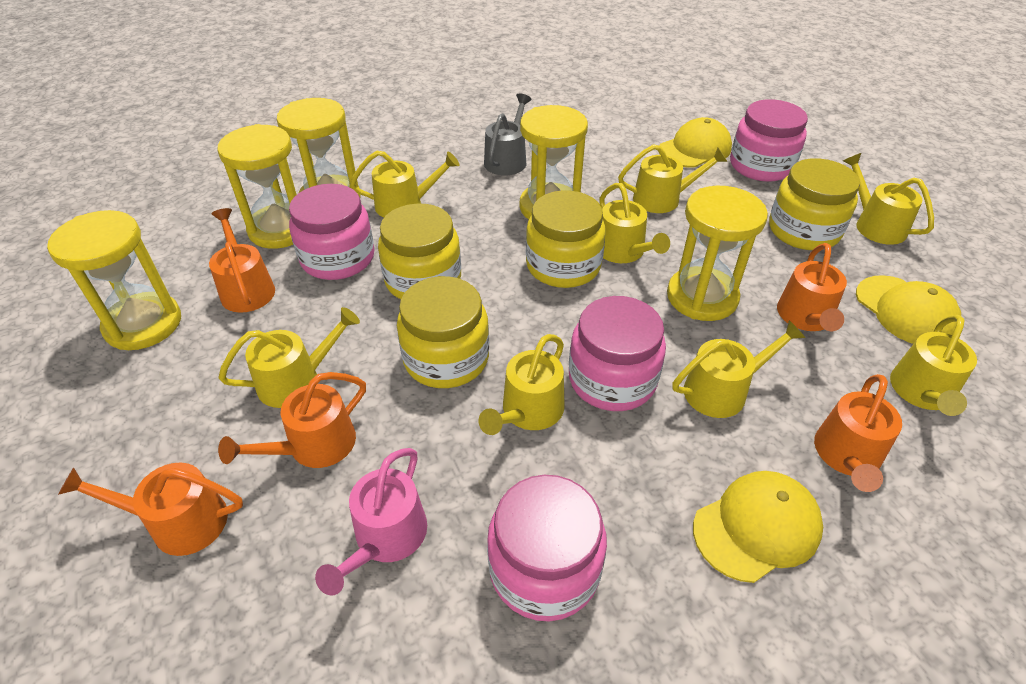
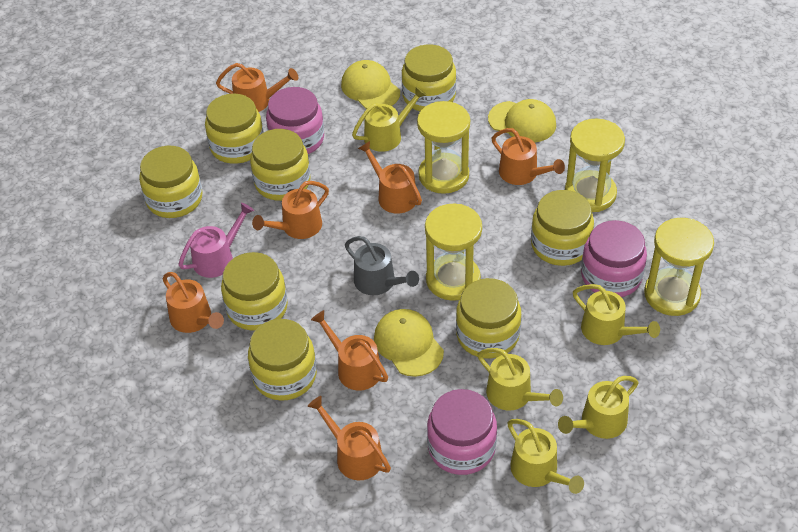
orange watering can: [58,462,243,556] [209,208,275,313] [218,372,366,468] [777,243,847,331] [814,374,902,492] = 5 -> [163,272,224,333] [216,63,298,112] [252,181,329,239] [308,396,391,480] [311,310,388,391] [358,141,422,214] [492,128,565,185] = 7
pink jar: [289,184,375,280] [487,475,607,621] [569,296,666,411] [730,99,808,182] = 4 -> [266,87,324,154] [427,389,497,475] [581,220,647,297] = 3
yellow hourglass: [47,210,181,350] [218,124,297,249] [277,98,361,197] [520,105,588,219] [667,186,768,321] = 5 -> [417,101,470,194] [425,204,482,301] [565,119,625,212] [644,218,714,316] = 4
yellow jar: [378,204,461,299] [397,276,489,388] [526,191,606,288] [769,158,860,250] = 4 -> [139,146,203,218] [205,94,264,164] [221,252,288,331] [248,319,317,401] [250,129,311,201] [401,44,456,111] [456,278,521,358] [531,190,594,266] = 8
yellow watering can: [218,307,360,408] [350,150,460,218] [479,334,565,435] [600,183,670,263] [618,144,728,213] [672,320,806,418] [843,153,934,245] [890,315,977,416] = 8 -> [352,87,426,152] [478,348,563,411] [507,419,584,494] [558,376,639,439] [573,284,660,345] = 5

